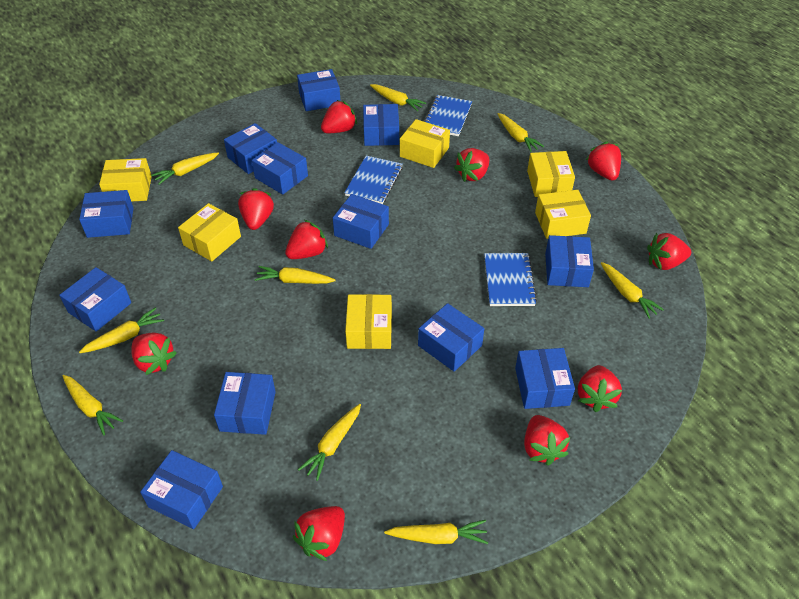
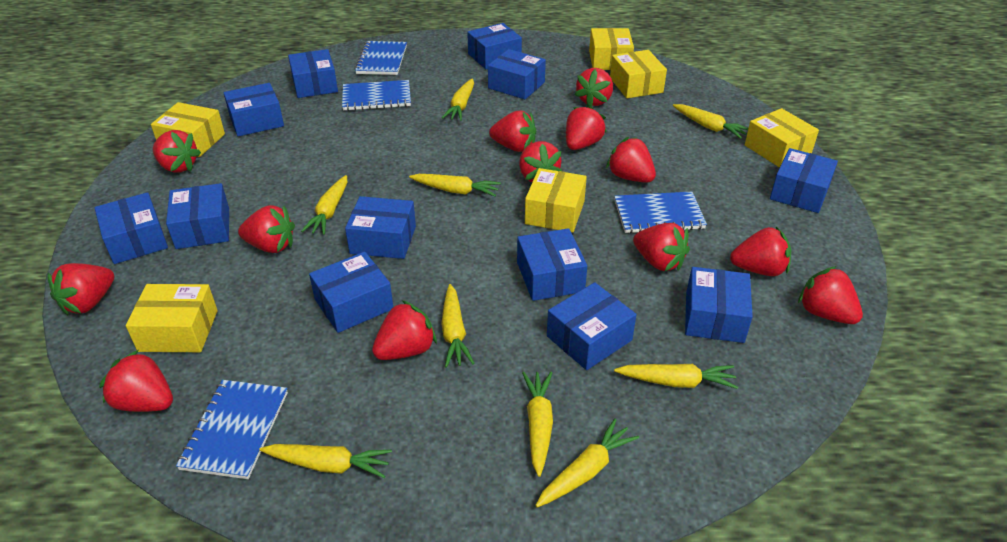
blue notebook: [344,156,403,204] [424,95,472,136] [484,253,537,306] = 3 -> [176,380,288,479] [342,80,411,111] [355,41,407,75] [614,192,707,233] = 4
red strawberry: [131,333,177,375] [238,188,274,230] [285,220,328,259] [293,506,345,561] [321,100,357,133] [454,148,489,182] [524,415,570,466] [578,365,622,412] [586,142,621,181] [647,233,691,270] = 10 -> [47,263,114,315] [99,350,173,412] [153,130,201,173] [238,205,295,253] [372,300,437,360] [489,111,536,152] [519,141,562,182] [566,105,607,150] [575,68,613,106] [606,137,656,183] [633,223,690,271] [730,227,791,276] [798,266,863,324] = 13

